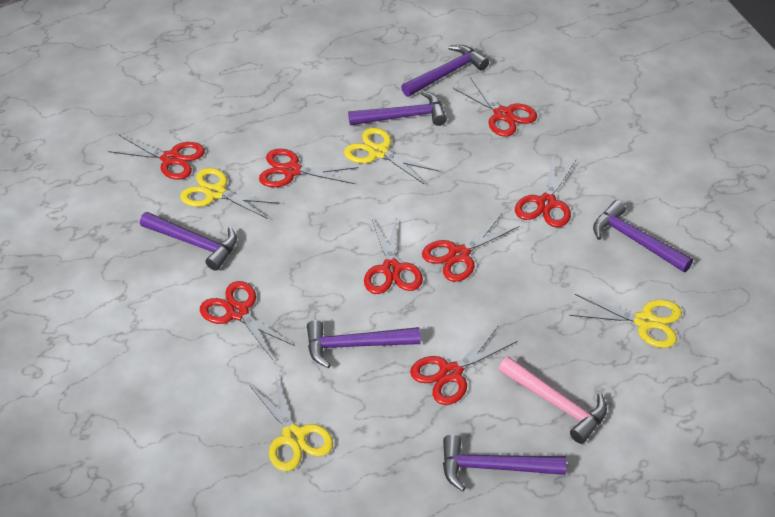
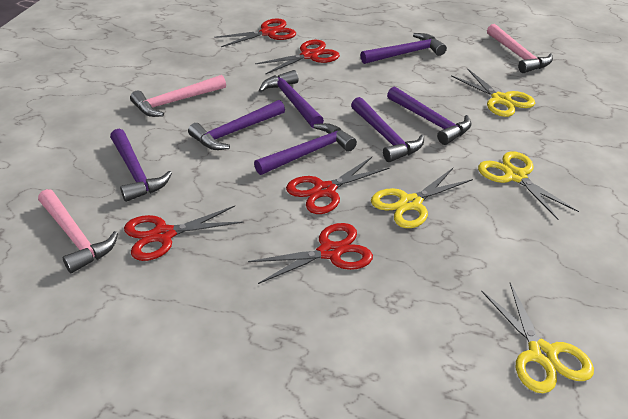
pink hammer: [499,356,607,444] = 1 -> [38,189,118,273] [130,75,226,117] [487,24,553,73] = 3
purple hammer: [140,212,237,271] [307,320,421,368] [348,91,447,126] [401,45,489,97] [443,435,566,492] [593,200,693,272] = 6 -> [110,129,172,202] [188,100,285,150] [254,123,357,175] [259,70,324,128] [351,97,424,162] [361,33,447,64] [387,86,471,145] = 7
red scissors: [108,135,205,180] [200,281,295,360] [259,149,359,187] [364,217,423,294] [410,325,517,405] [422,214,520,282] [453,77,537,137] [515,156,576,227] = 8 -> [124,206,244,261] [214,18,296,47] [248,223,373,284] [255,40,340,75] [286,157,389,214] = 5

